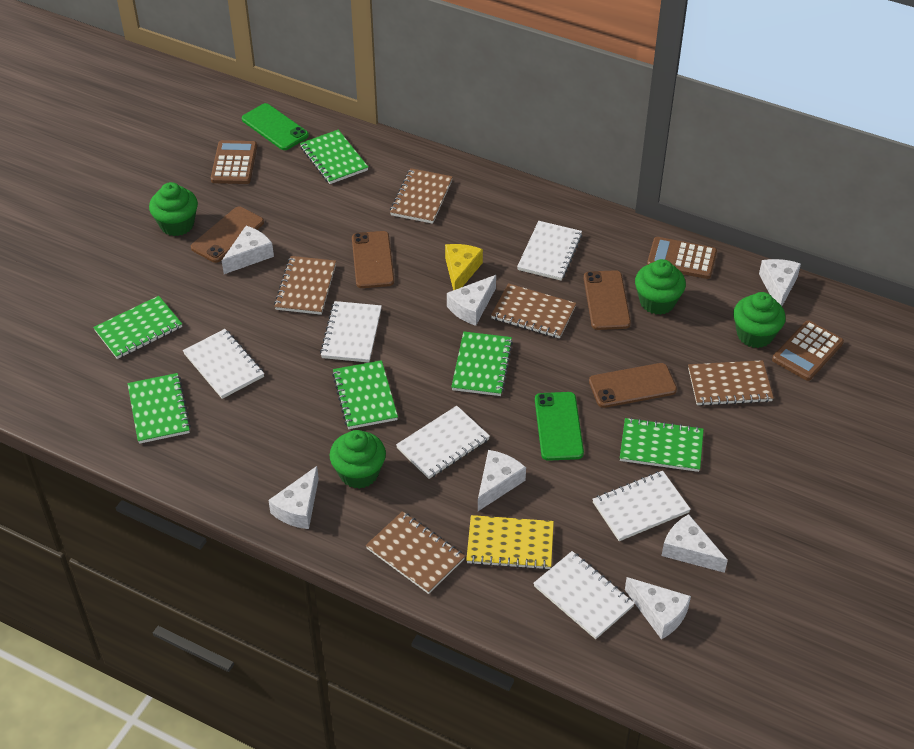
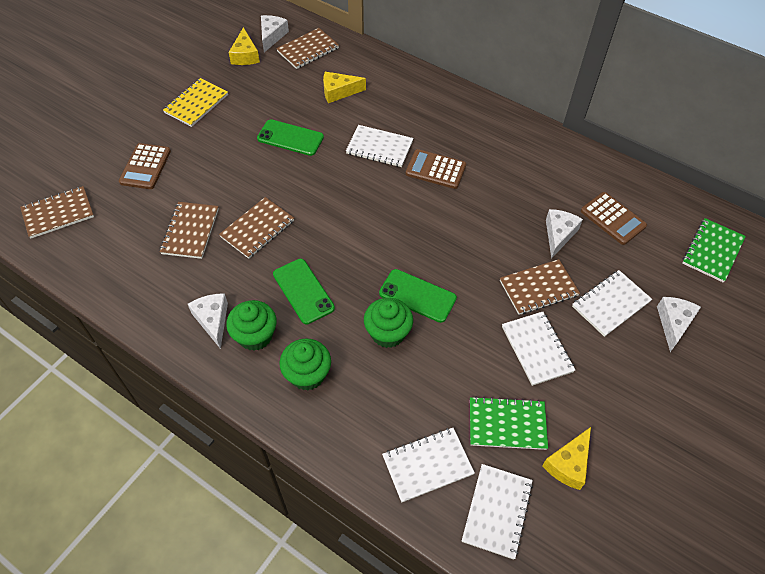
brown phone: [191,207,264,263] [352,231,394,288] [584,270,631,330] [589,363,677,408] = 4 -> none = 0
green cupcake: [149,182,198,236] [329,430,386,489] [635,259,686,315] [733,292,786,348] = 4 -> [226,300,277,351] [279,339,331,390] [364,298,413,348] = 3
green notebook: [93,296,182,359] [128,373,191,444] [300,130,368,184] [332,360,398,429] [451,332,513,396] [620,417,704,472] = 6 -> [470,396,548,450] [682,218,746,282] = 2
green phone: [242,103,309,150] [535,392,584,461] = 2 -> [257,119,324,156] [273,259,335,325] [379,269,457,323] = 3
white cheese: [222,226,274,274] [268,466,319,529] [447,275,496,326] [478,450,526,511] [625,577,691,640] [662,514,728,573] [759,259,801,306] = 7 -> [188,293,228,349] [261,15,289,52] [546,209,583,259] [657,297,701,352] = 4
white notebook: [183,329,264,399] [320,301,382,363] [396,406,490,479] [517,221,582,281] [533,551,635,639] [592,471,691,541] = 6 -> [346,125,413,167] [382,428,475,502] [462,464,533,560] [502,312,575,386] [572,270,652,337] = 5
yellow cheese: [445,244,483,290] = 1 -> [229,27,260,65] [323,72,366,103] [542,427,591,490] = 3

